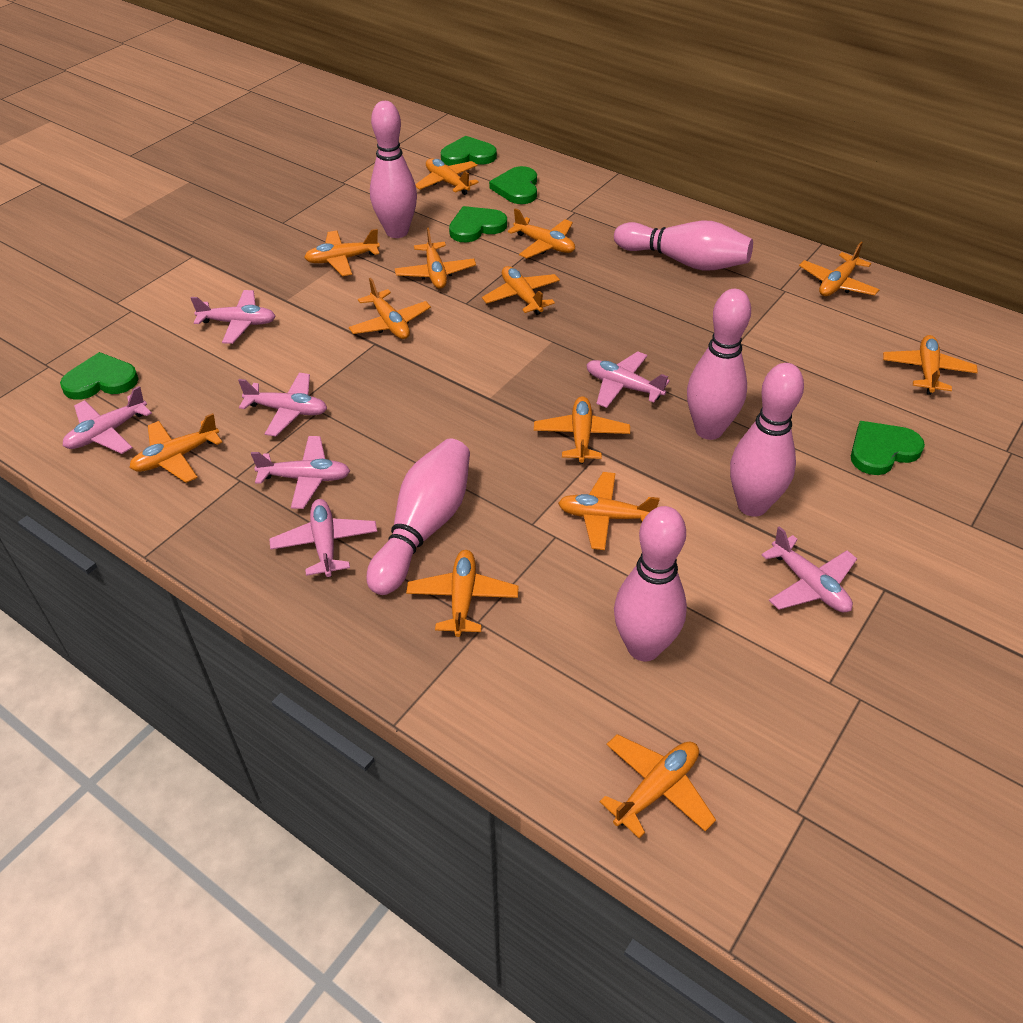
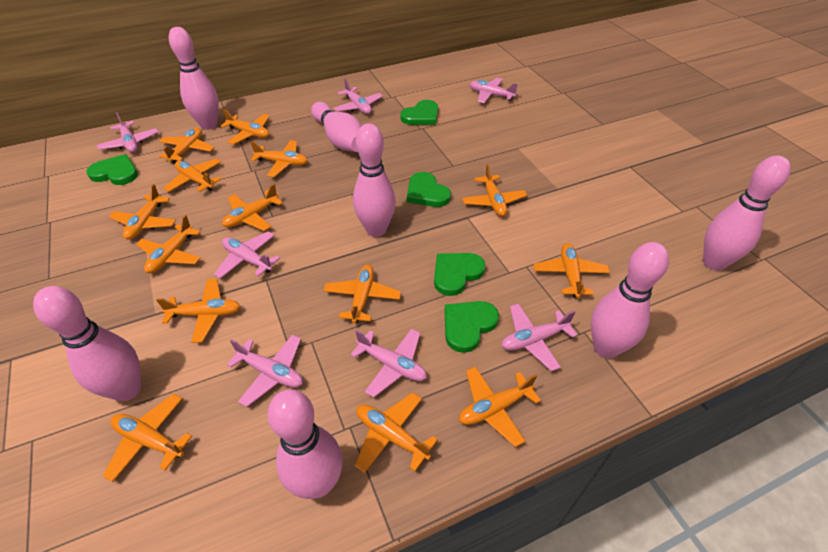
orange plane: [129,413,222,483] [304,229,380,276] [349,278,431,339] [395,227,476,289] [406,550,519,637] [415,158,479,195] [482,266,560,315] [508,208,575,258] [534,396,630,464] [558,472,660,550] [600,734,716,838] [799,242,879,296] [883,335,978,395] = 13 -> [103,394,192,482] [109,184,176,240] [136,215,201,273] [156,279,240,343] [159,128,214,164] [163,158,221,192] [221,109,270,144] [222,184,283,231] [250,140,308,177] [323,265,401,324] [355,393,438,473] [459,366,541,447] [462,164,527,216] [533,243,610,298] = 14
pink bowling pin: [367,438,470,595] [370,101,417,238] [614,221,753,271] [614,506,687,661] [687,289,751,440] [730,363,804,517] = 6 -> [33,286,141,401] [169,27,219,130] [268,389,342,499] [311,102,362,152] [353,124,396,237] [591,242,669,359] [703,155,791,271] = 7

